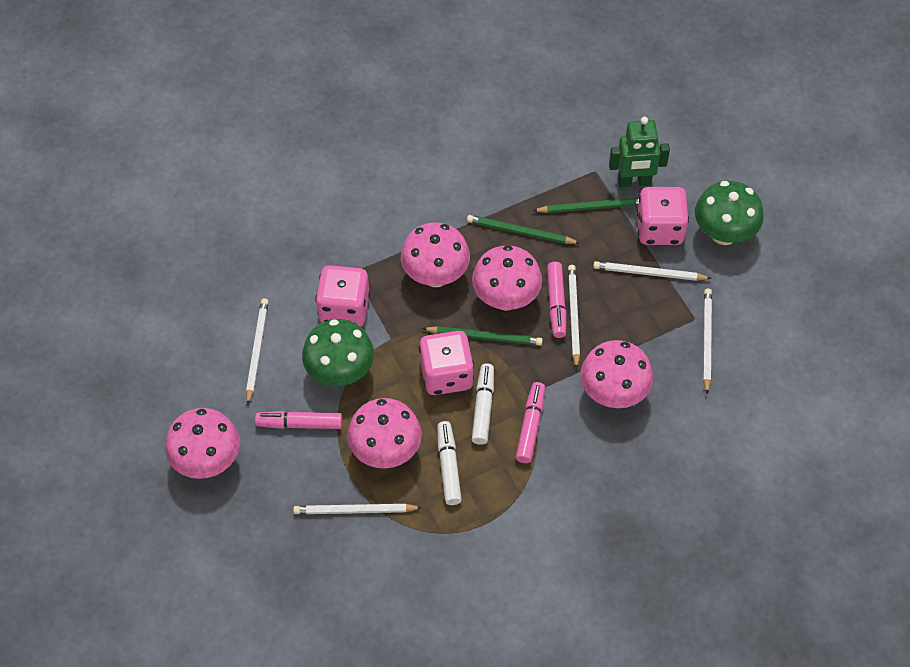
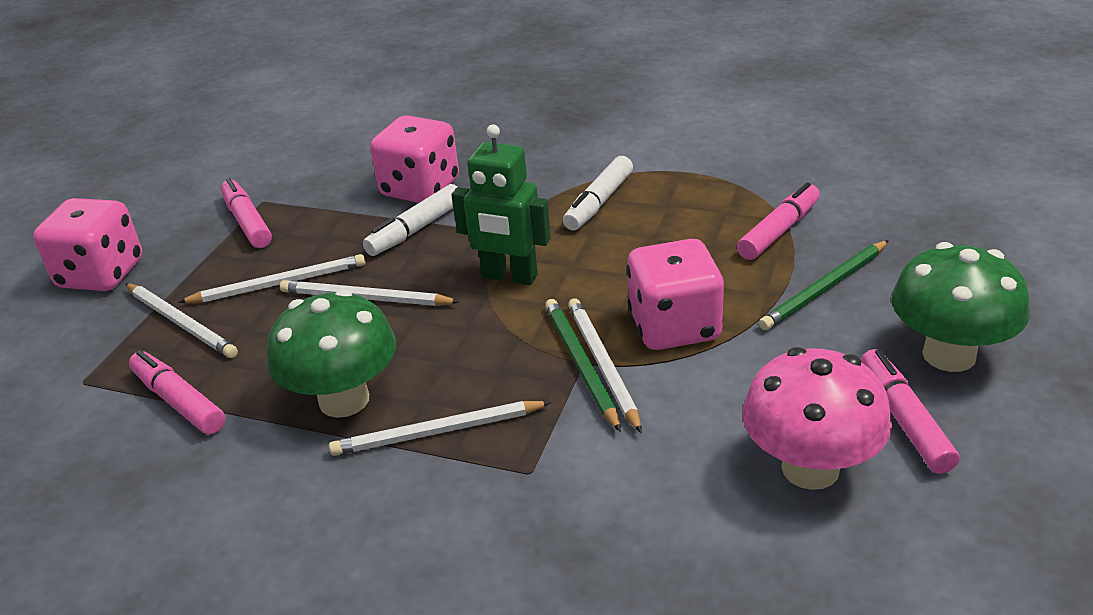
green pencil: [422,326,543,346] [467,215,580,244] [533,198,639,213] = 3 -> [545,299,621,432] [759,240,889,330] = 2
pink marker: [255,411,342,429] [516,382,545,463] [547,262,567,338] = 3 -> [129,350,225,434] [221,178,272,248] [737,182,820,260] [861,349,960,474] = 4
pink mushroom: [165,408,240,479] [347,398,422,469] [401,223,470,287] [472,245,542,311] [580,340,653,408] = 5 -> [742,347,892,490] = 1

